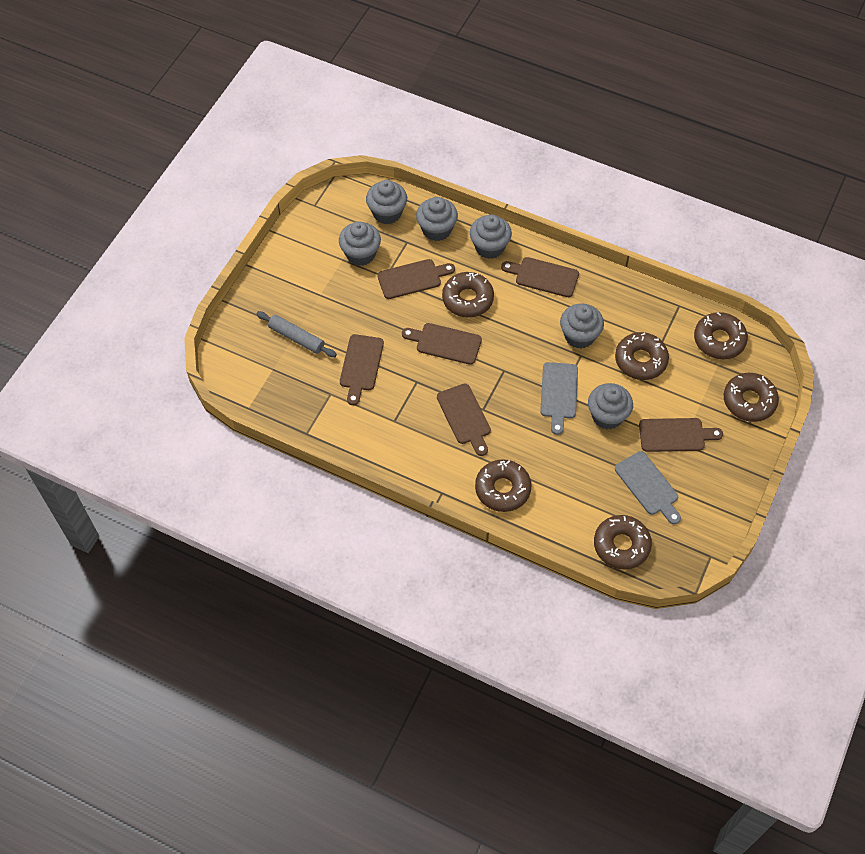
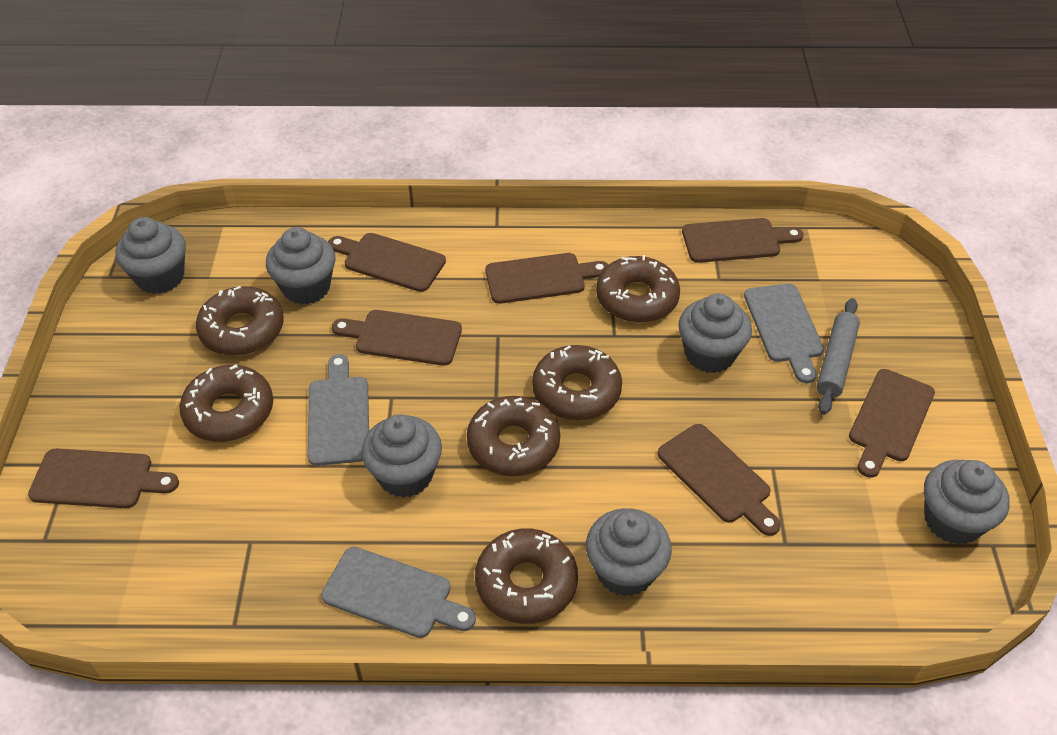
brown cutting board: [340,334,384,405] [377,259,455,299] [402,323,482,365] [437,384,491,456] [501,257,579,297] [639,418,723,452] = 6 -> [28,449,179,508] [328,233,446,292] [332,310,462,366] [485,253,608,304] [658,424,781,536] [682,218,804,263] [849,369,935,478] = 7
grey cutting board: [540,362,578,435] [615,451,681,524] = 2 -> [307,354,369,466] [321,547,476,638] [744,284,824,383] = 3

